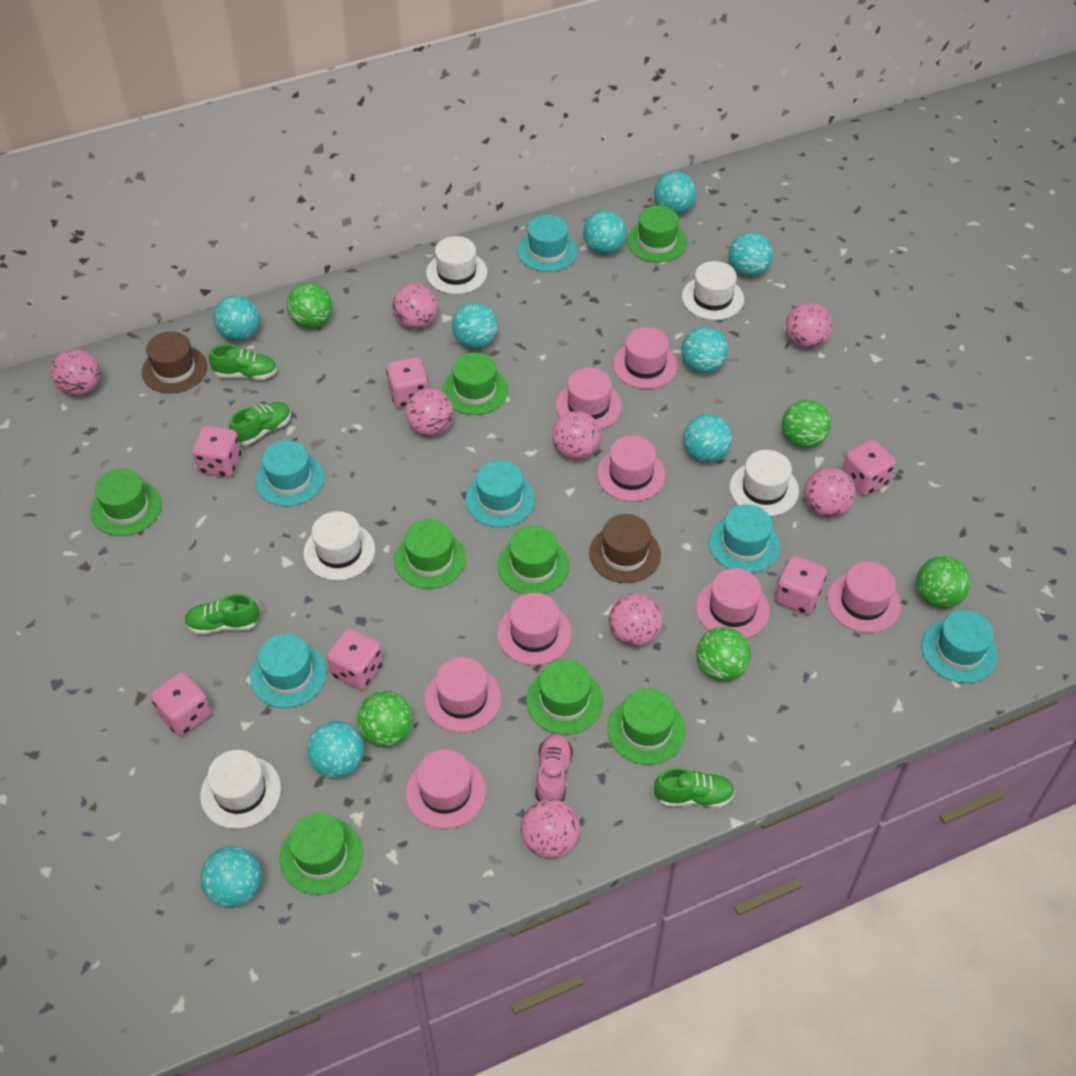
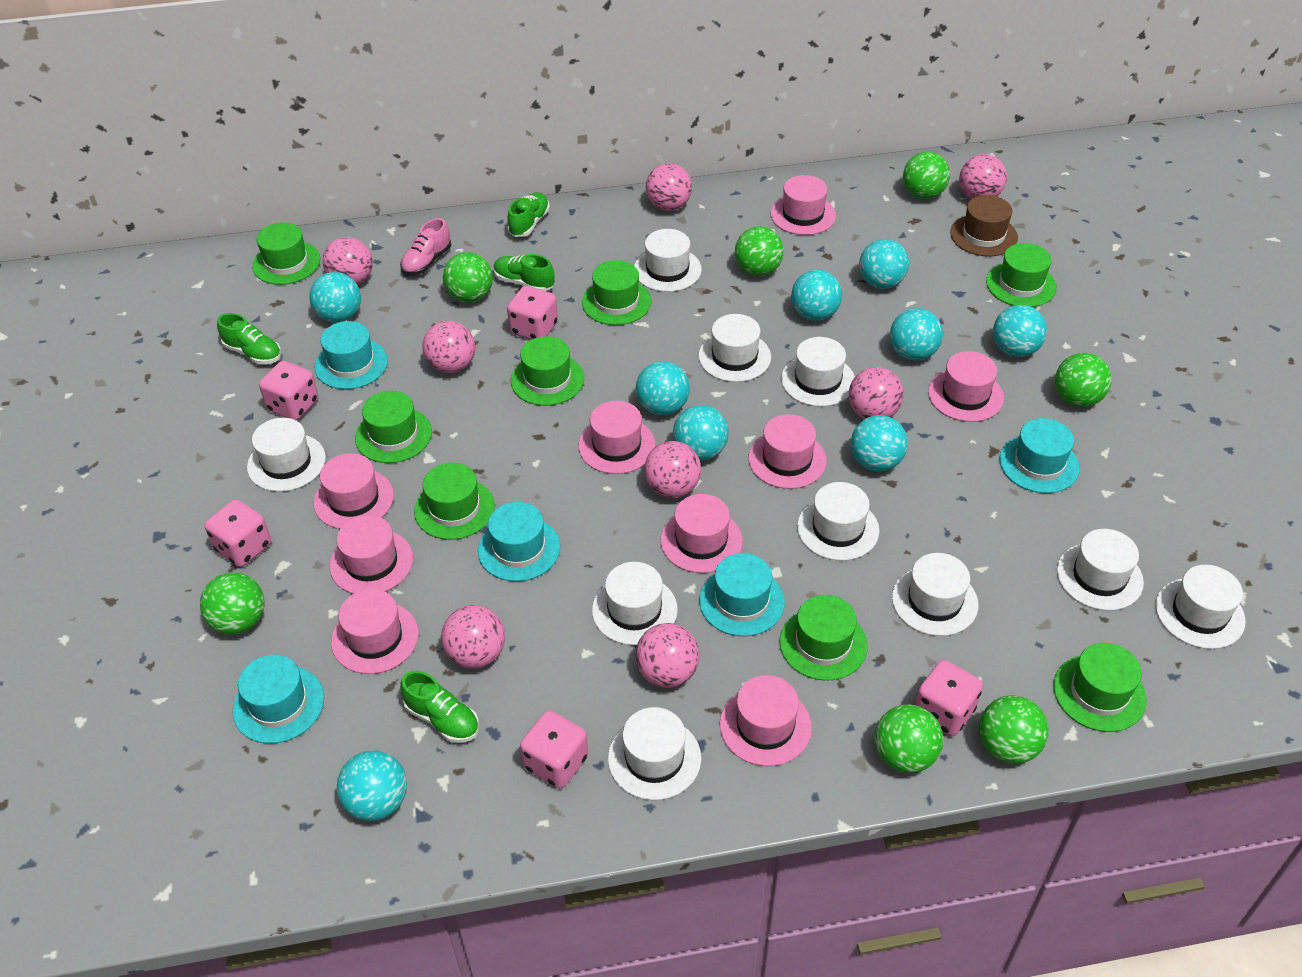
brown hat: [142,331,207,393] [589,514,661,583] = 2 -> [950,195,1018,256] = 1
green ball: [287,283,332,328] [357,691,413,747] [696,627,751,681] [782,400,831,448] [916,556,971,608] = 5 -> [200,573,265,635] [443,252,493,302] [735,226,784,276] [875,704,943,773] [903,152,950,199] [979,695,1049,764] [1055,353,1112,407] = 7
pink dice: [151,672,211,736] [192,426,241,477] [327,628,383,690] [386,357,428,408] [775,556,827,615] [842,439,896,496] = 6 -> [204,499,271,567] [259,361,319,420] [507,286,558,340] [520,710,588,789] [915,660,983,736] = 5
pink hat: [406,750,486,829] [424,657,501,732] [497,593,572,665] [556,367,622,429] [597,435,666,501] [613,327,678,389] [696,568,770,638] [827,562,901,633] = 8 -> [314,453,394,529] [329,515,413,594] [331,589,419,674] [578,401,656,474] [660,494,743,573] [720,675,812,766] [748,414,827,489] [771,175,836,235] [928,351,1004,422] = 9
turquoise hat: [250,634,327,708] [255,440,324,506] [465,460,535,527] [517,215,578,272] [709,504,780,573] [921,610,998,683] = 6 -> [232,654,324,744] [315,321,388,389] [478,502,560,582] [699,553,785,636] [999,418,1080,493] = 5
white hat: [200,750,281,829] [303,511,375,581] [426,236,487,294] [682,261,744,320] [730,450,799,516] = 5 -> [247,418,326,492] [592,562,678,645] [608,707,701,800] [634,229,702,292] [698,314,771,382] [781,337,855,407] [797,482,879,561] [892,553,978,636] [1057,529,1144,611] [1155,565,1246,649] = 10

